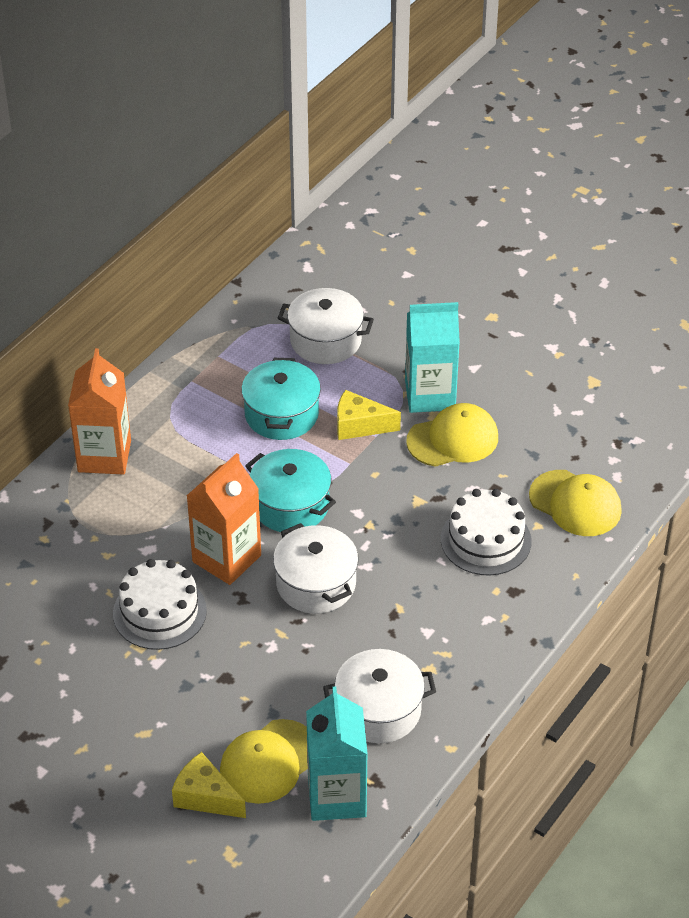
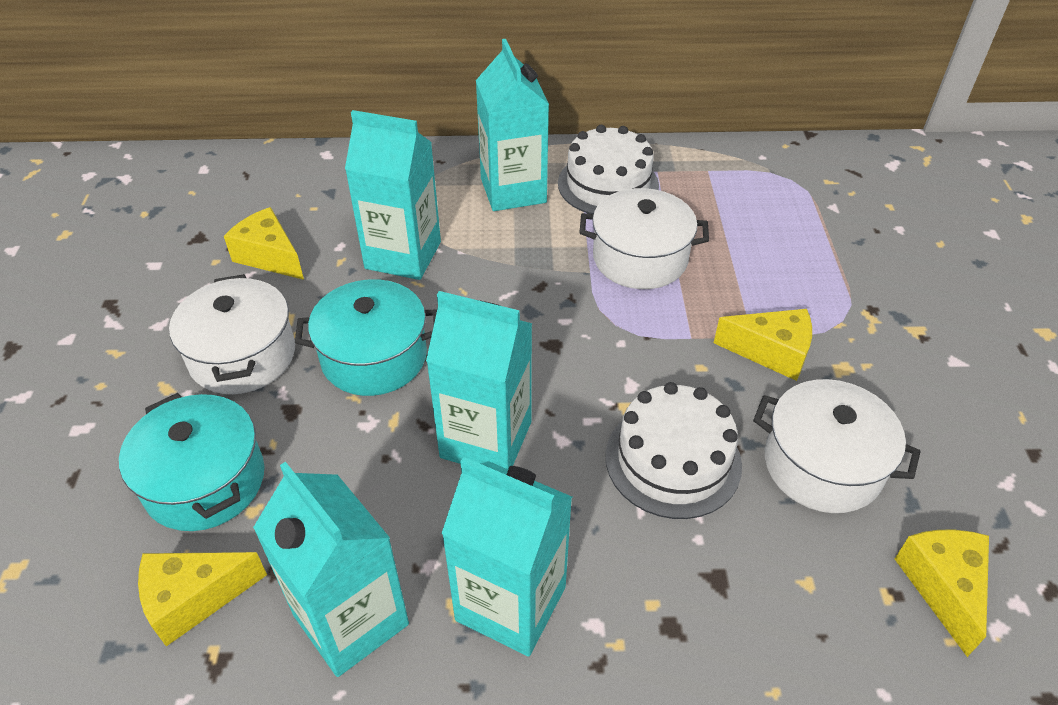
orange carton: [68,348,131,475] [187,453,261,585] = 2 -> none = 0
turquoise carton: [306,687,368,821] [405,302,460,413] = 2 -> [253,462,409,677] [345,110,441,280] [426,291,532,469] [441,457,572,657] [476,39,549,211] = 5
yellow cap: [220,719,308,804] [406,403,498,467] [529,470,622,536] = 3 -> none = 0
yellow cheese: [172,752,246,818] [337,390,401,440] = 2 -> [138,552,267,646] [224,207,304,280] [714,309,812,381] [895,530,989,657] = 4

